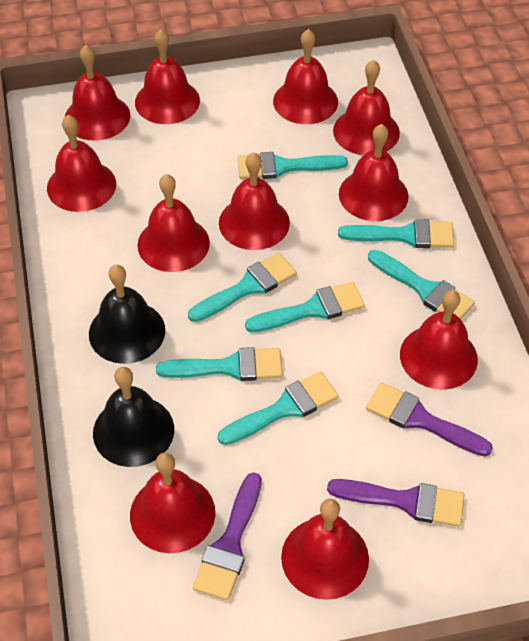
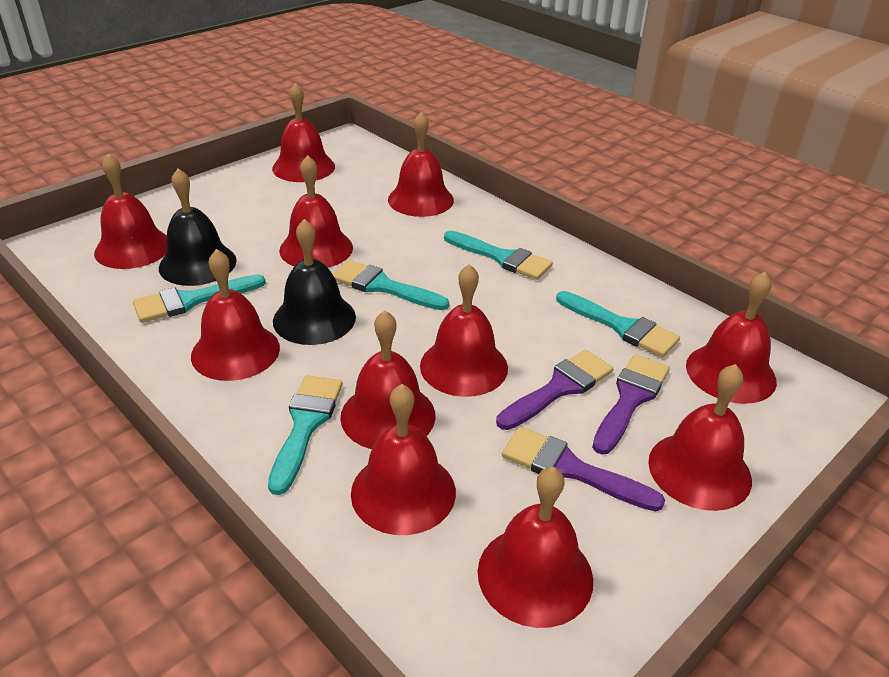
turquoise brush: [156,347,282,381] [188,253,297,322] [217,372,339,445] [238,152,348,179] [245,282,365,332] [338,219,454,248] [368,250,475,319] = 7 -> [133,274,266,323] [268,375,343,495] [333,260,449,310] [444,231,553,280] [556,291,680,357] = 5

